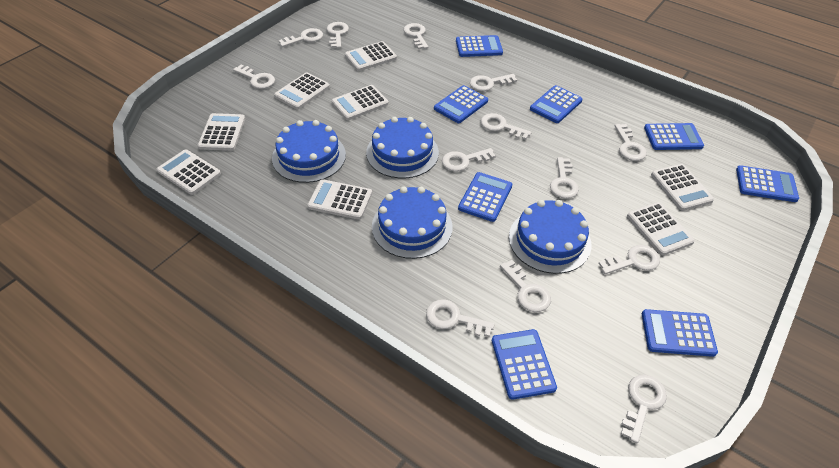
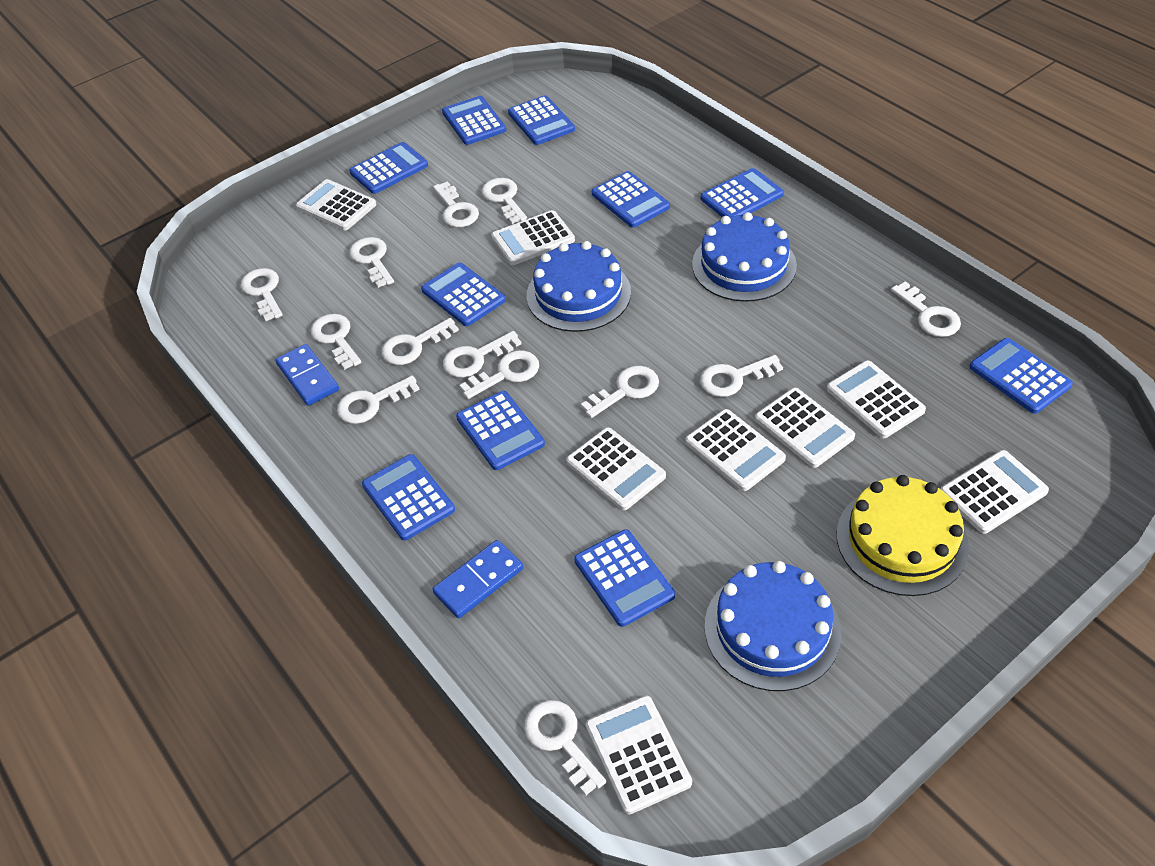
blue cake: [272,120,346,183] [366,117,439,178] [372,186,453,259] [509,200,592,274] = 4 -> [527,241,631,332] [692,212,797,302] [705,561,842,691] = 3
blue calculator: [434,85,488,123] [456,35,503,57] [458,172,512,222] [492,329,557,400] [530,85,583,123] [642,309,718,357] [644,123,704,150] [736,165,799,202] = 8 -> [349,142,428,194] [362,454,455,541] [421,263,506,326] [442,96,506,145] [456,391,545,470] [508,95,575,145] [574,529,675,627] [592,171,670,228] [701,168,784,217] [970,338,1073,414] = 10
blue domino: none = 0 -> [275,344,339,406] [432,540,523,618] = 2
yellow cake: none = 0 -> [837,475,969,596] = 1

